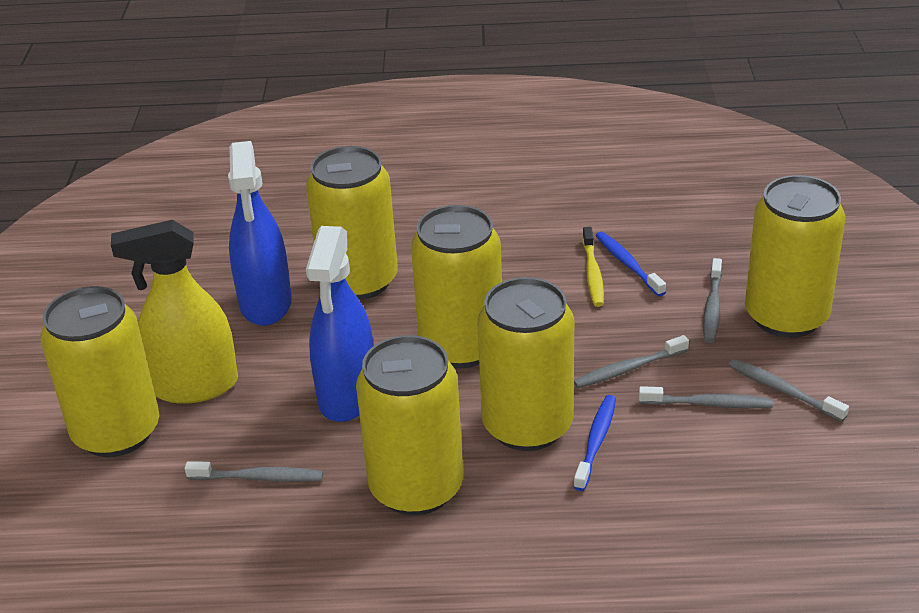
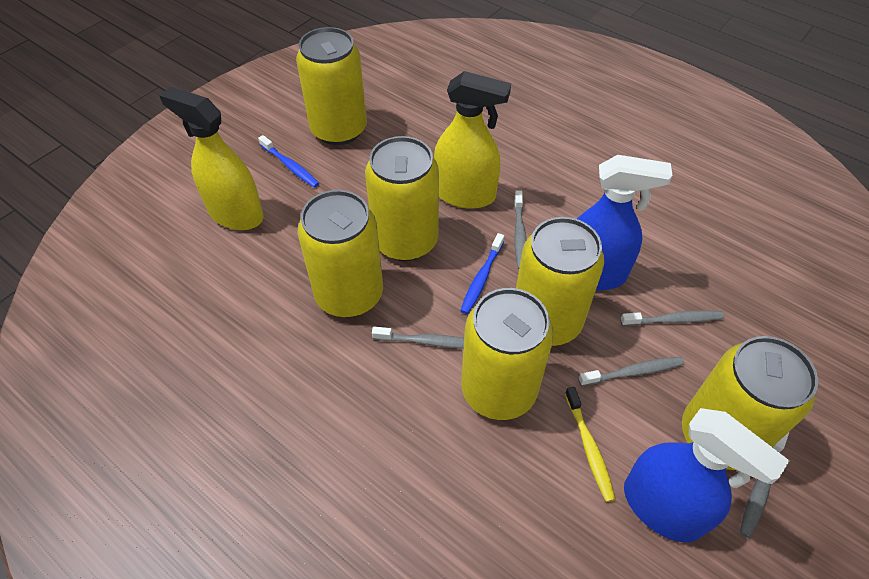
yellow spray bottle: [111,220,238,404] = 1 -> [159,87,264,230] [434,71,511,209] = 2

